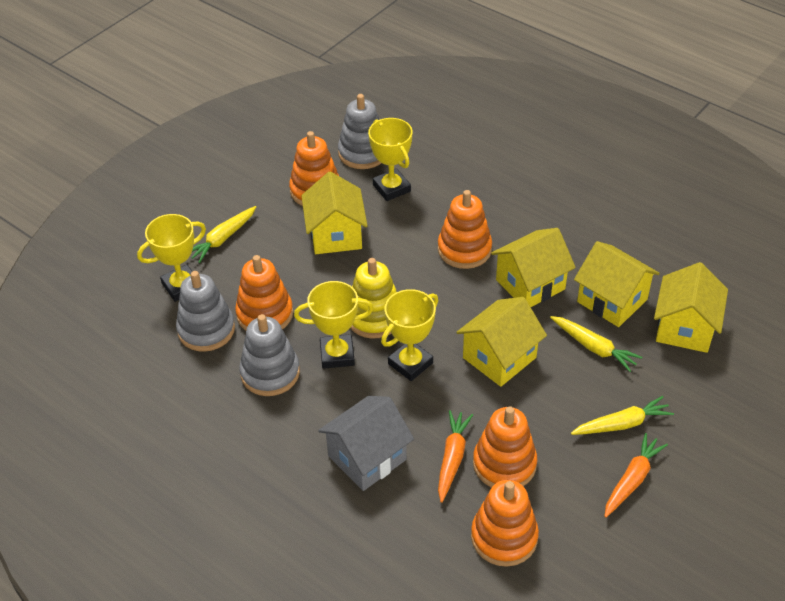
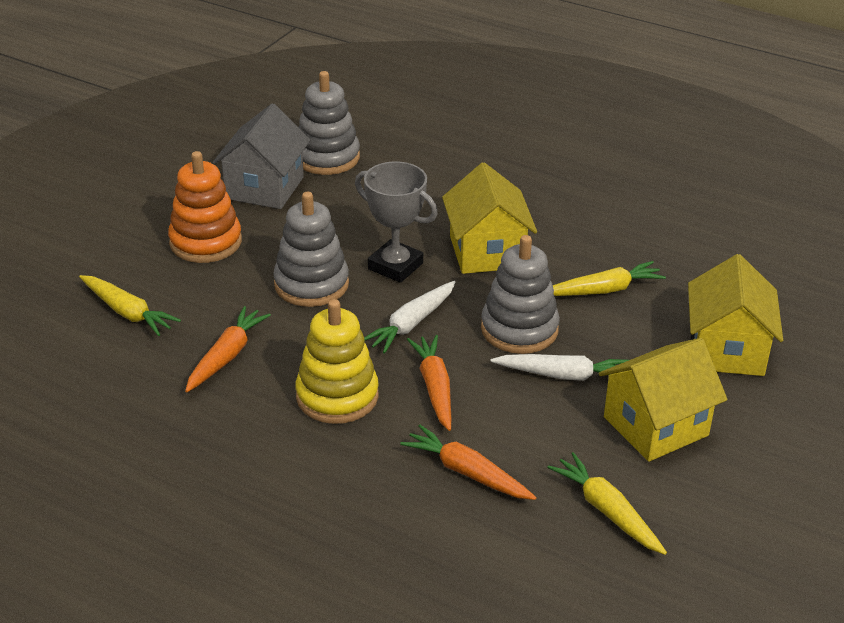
grey trophy: none = 0 -> [355,161,438,283] = 1
orange carrot: [438,410,473,503] [604,433,668,518] = 2 -> [185,306,271,393] [400,425,537,500] [407,335,451,431] = 3
orange stacking toy: [235,255,293,331] [289,131,339,206] [438,190,492,269] [471,480,539,567] [473,406,537,488] = 5 -> [168,151,242,263] = 1
white carrot: none = 0 -> [364,281,456,354] [490,354,629,381] = 2
yellow house: [301,172,368,254] [456,297,547,387] [491,228,576,307] [574,241,660,327] [654,262,728,353] = 5 -> [442,162,537,274] [599,338,727,462] [688,254,783,376] = 3
yellow trophy: [137,214,206,302] [294,281,374,369] [368,118,413,201] [381,289,438,381] = 4 -> none = 0

